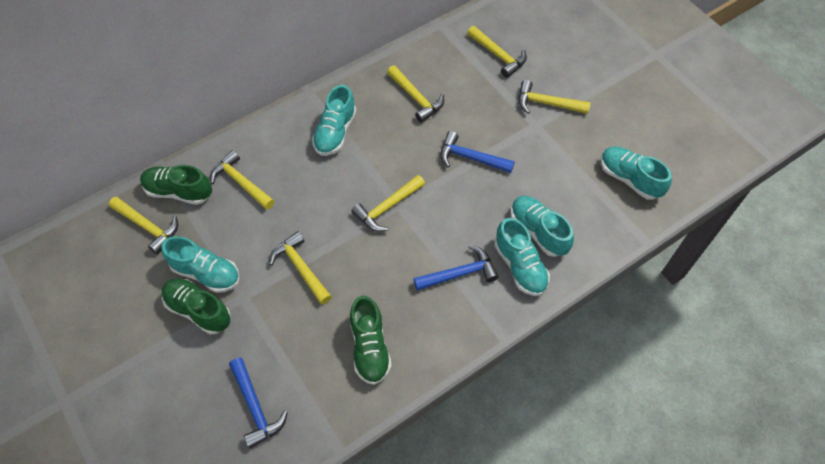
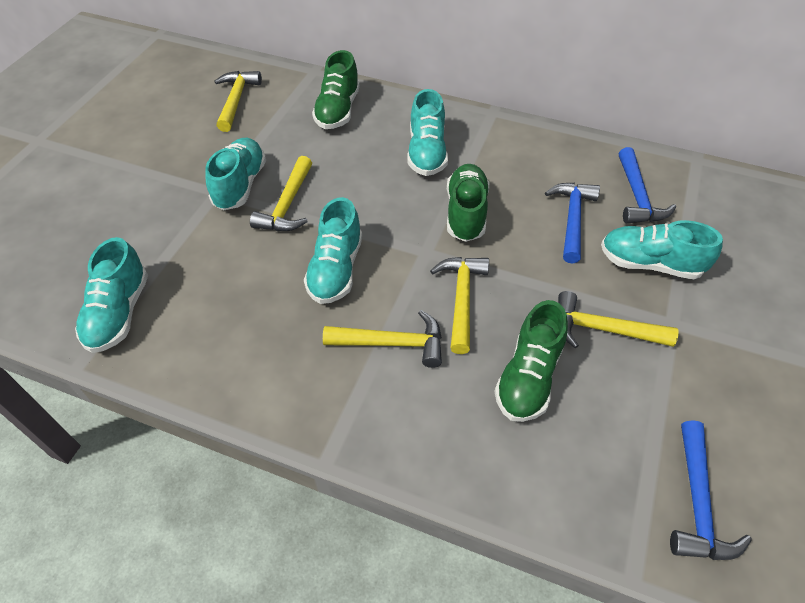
yellow hammer: [109,197,178,255] [210,150,275,210] [269,231,332,305] [351,175,425,231] [387,65,444,123] [467,26,527,78] [519,80,591,114] = 7 -> [214,71,262,132] [250,156,312,231] [323,310,442,368] [430,257,489,354] [558,291,679,348] = 5

